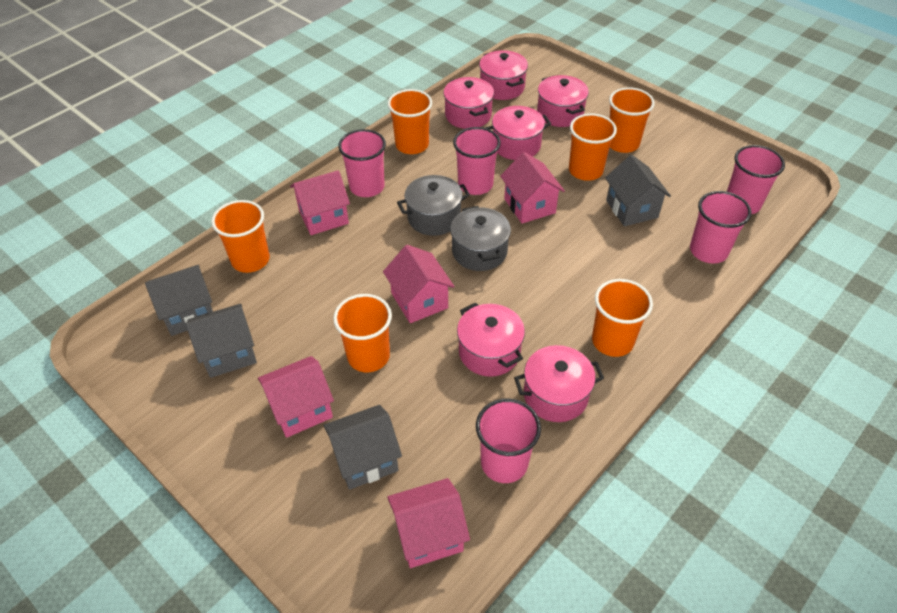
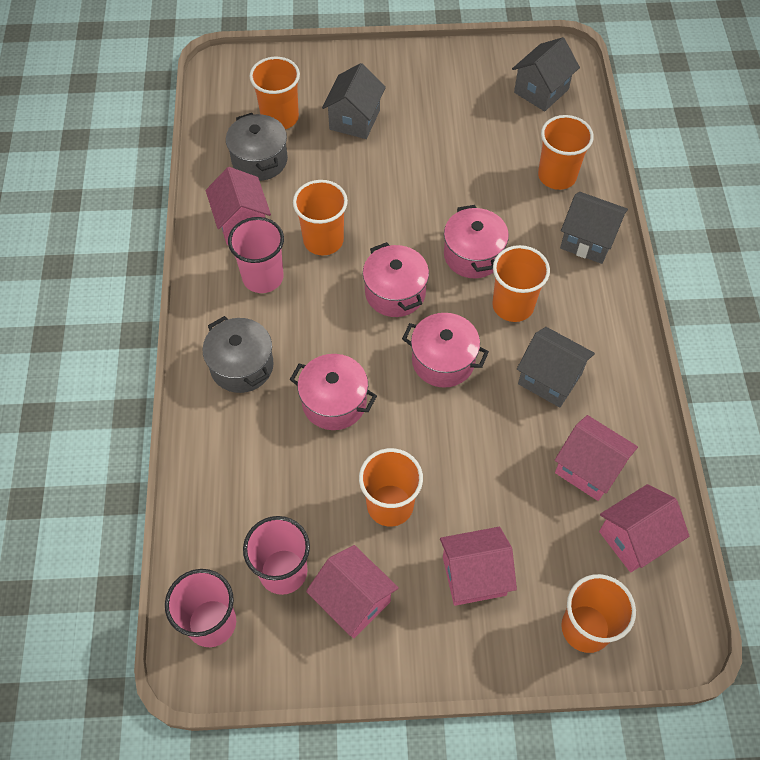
pink cup: [338,129,386,197] [453,127,501,195] [476,398,541,483] [690,191,751,263] [727,145,785,214] = 5 -> [165,569,236,647] [228,217,284,293] [243,516,310,595] = 3
pink pot: [443,77,494,129] [457,302,525,377] [479,50,528,100] [485,106,551,160] [514,345,604,422] [537,75,589,127] = 6 -> [290,354,377,430] [363,242,429,317] [402,313,489,388] [444,205,509,278] = 4

